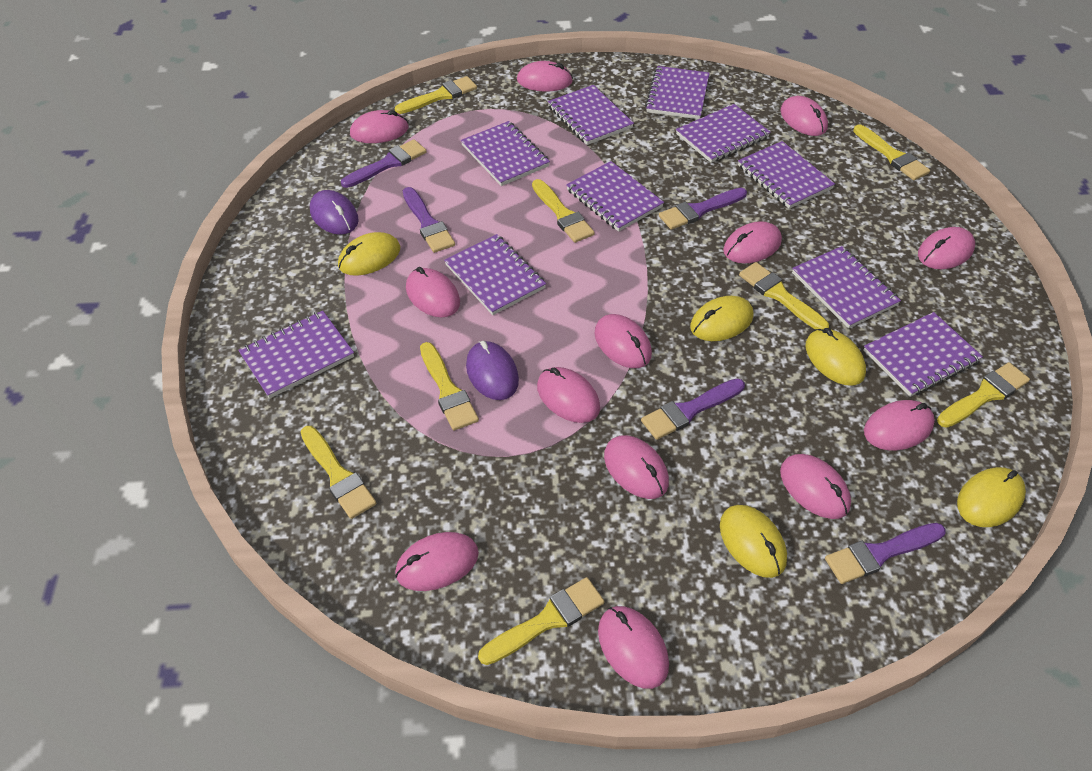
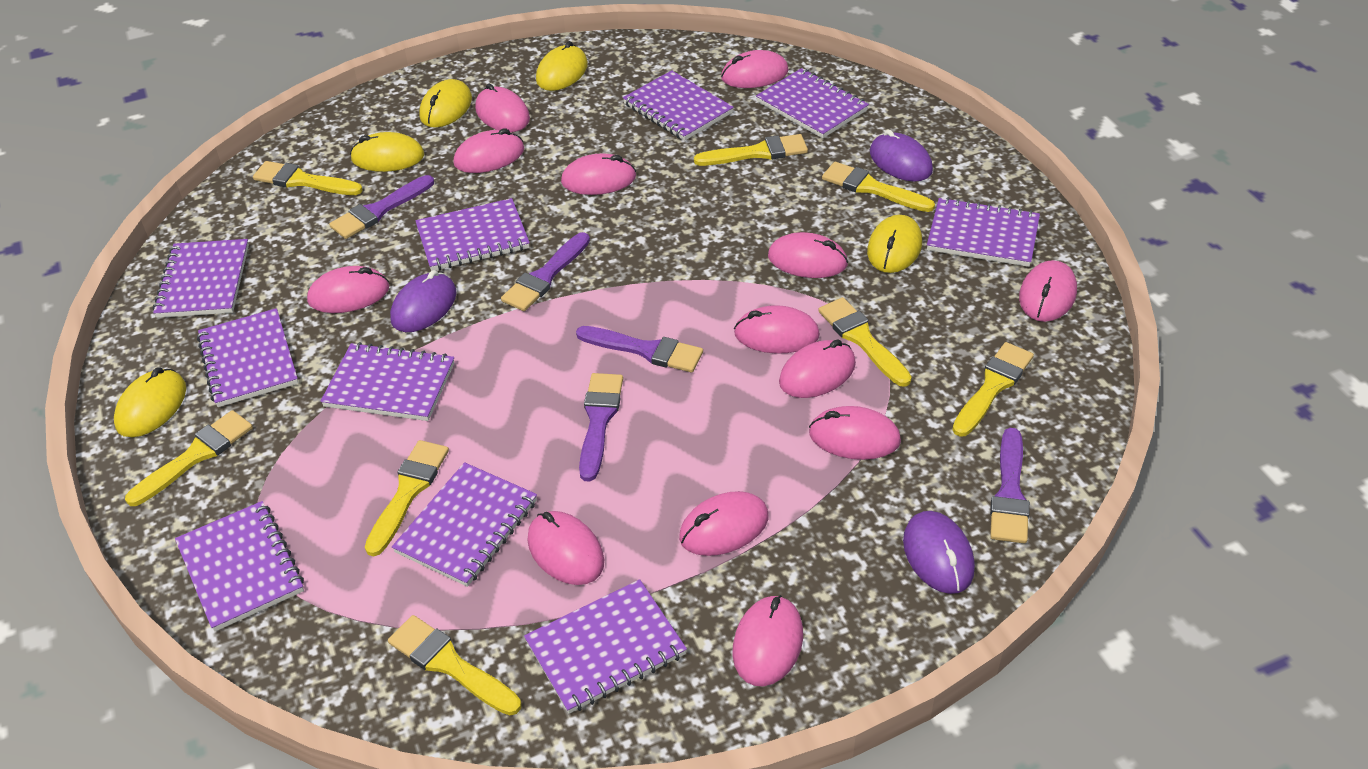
purple mouse: [310,190,359,235] [466,341,519,400] = 2 -> [390,270,457,332] [870,129,933,181] [903,511,975,594] = 3

